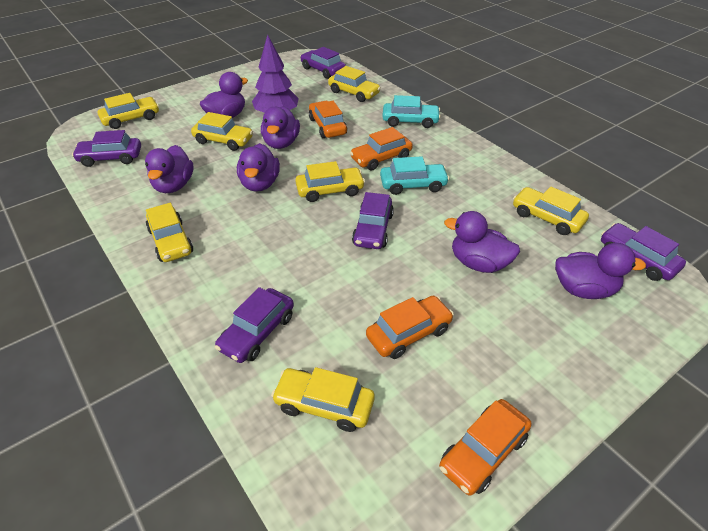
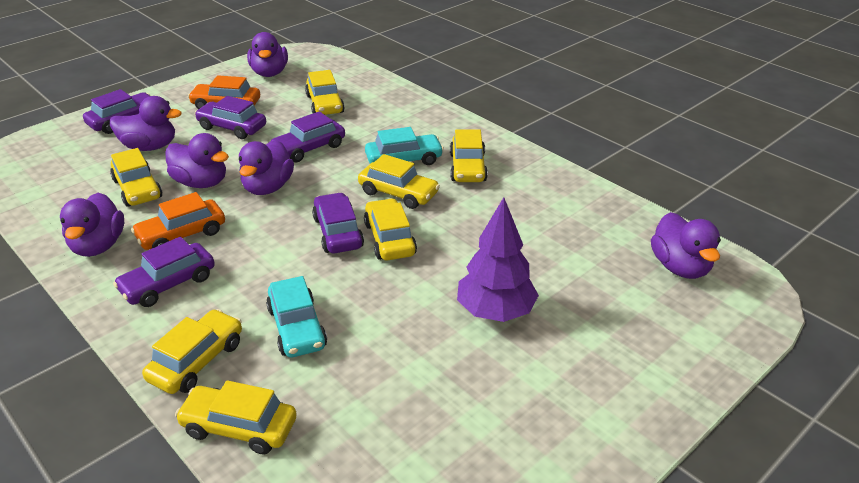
orange car: [309,101,347,138] [350,127,413,171] [366,296,454,359] [439,399,532,495] = 4 -> [131,192,225,250] [188,76,260,109] = 2

